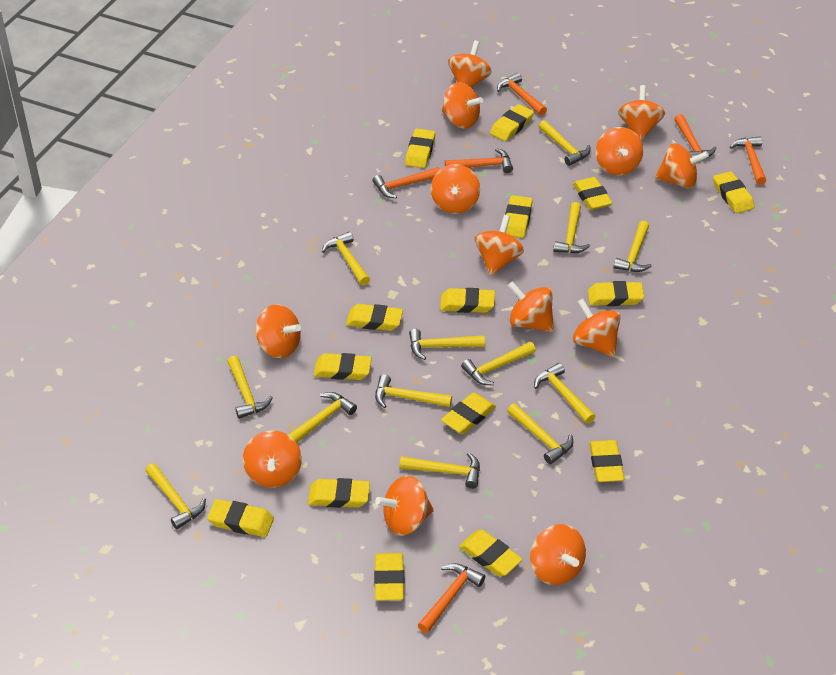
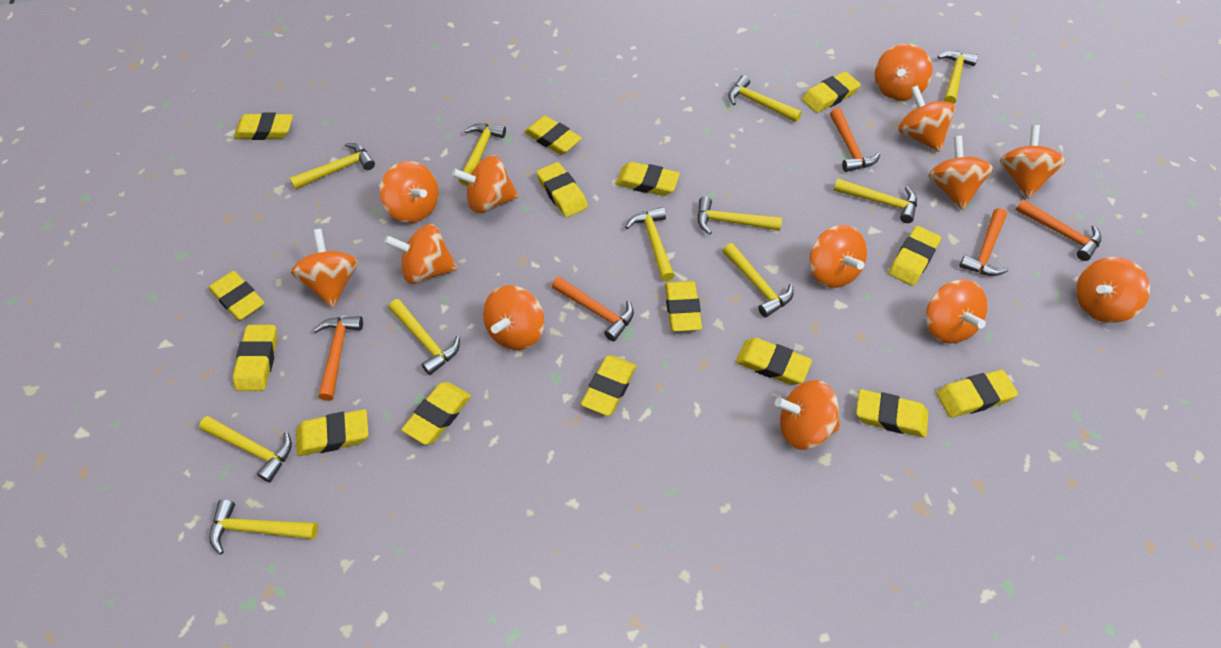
orange hammer: [373,167,440,198] [418,563,485,633] [445,148,513,173] [497,73,547,116] [675,114,716,158] [730,136,766,185] = 6 -> [313,316,363,401] [552,276,634,342] [830,108,880,172] [959,208,1008,276] [1016,199,1101,261] = 5
yellow hammer: [146,463,206,530] [227,356,273,419] [288,392,357,443] [322,232,370,286] [375,374,452,408] [399,452,480,489] [409,329,485,360] [461,342,536,385] [507,403,573,464] [534,363,596,424] [539,120,591,166] [553,202,590,253] [614,221,652,272] = 13 -> [199,416,292,482] [209,499,318,555] [290,143,375,190] [389,299,460,375] [459,123,506,186] [625,207,675,281] [697,197,782,235] [723,243,794,317] [728,75,802,122] [833,179,917,223] [938,51,978,104] = 11

